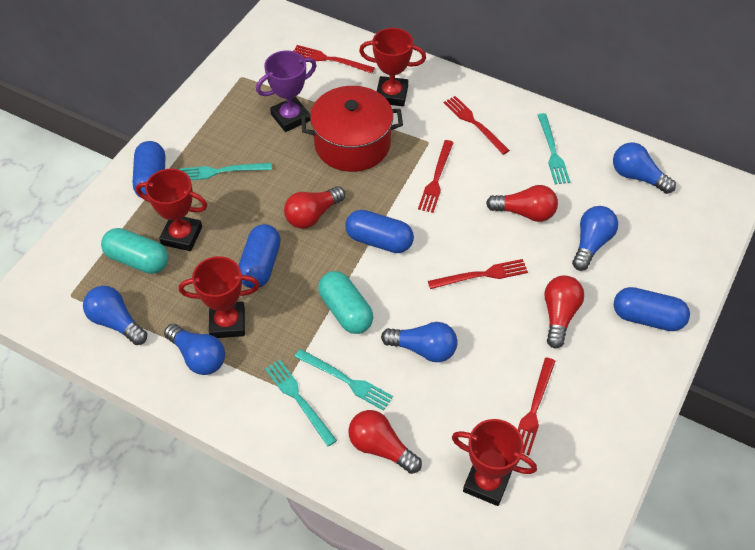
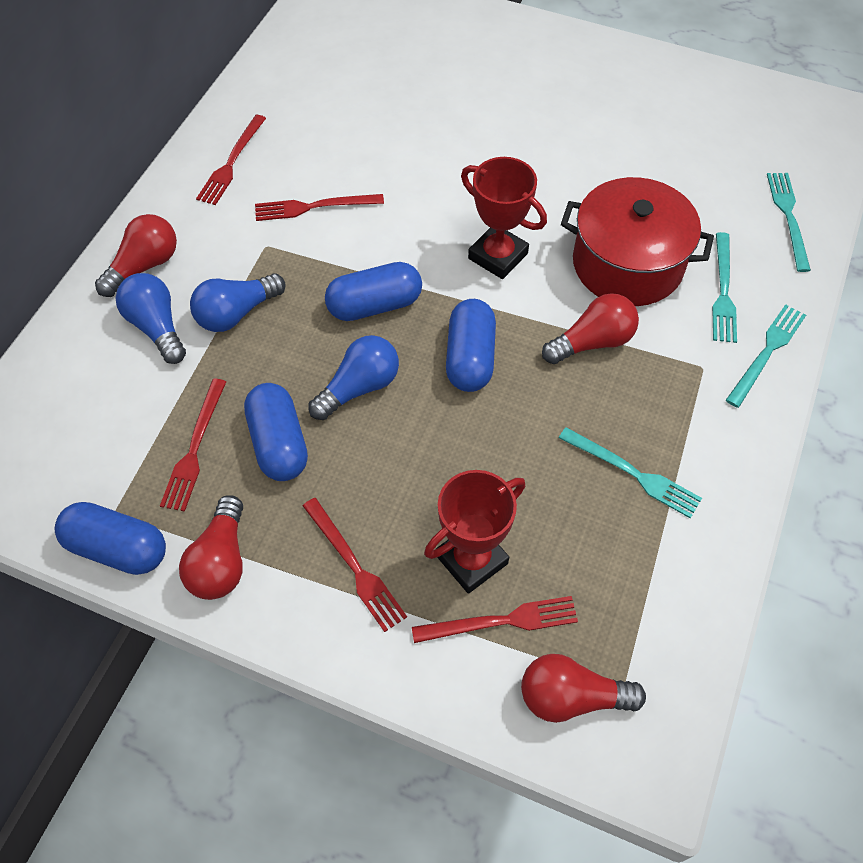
blue light bulb: [83,286,147,345] [164,324,225,375] [381,322,458,362] [572,206,618,271] [613,143,676,194] = 5 -> [116,273,186,364] [190,273,286,332] [308,335,399,420] = 3
purple trophy: [256,51,317,132] = 1 -> none = 0
red trophy: [136,169,207,251] [179,256,260,338] [359,28,426,106] [452,419,537,506] = 4 -> [424,470,525,594] [461,157,547,279] = 2
turquoise capsule: [101,228,169,274] [318,271,373,334] = 2 -> none = 0

